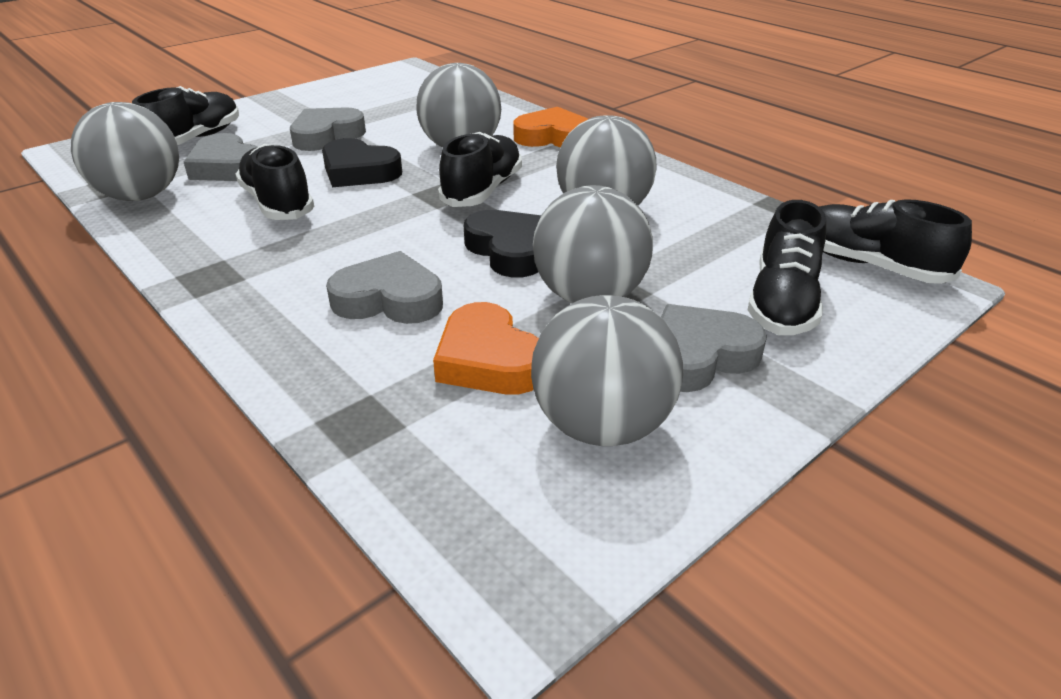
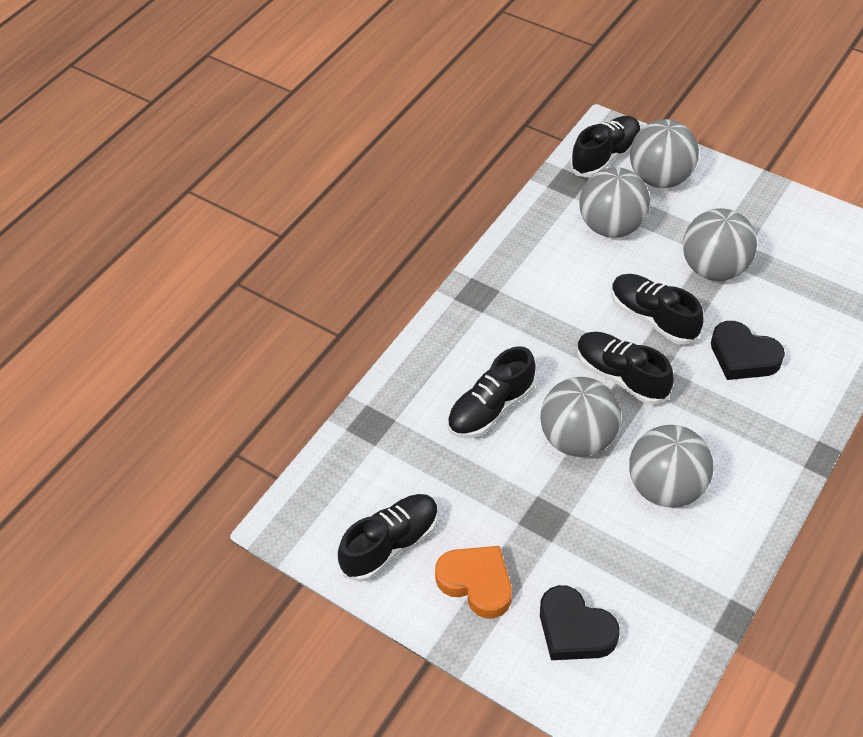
grey heart: [184,133,258,181] [290,107,366,151] [326,251,443,324] [661,304,767,392] = 4 -> none = 0
orange heart: [433,302,539,394] [513,107,588,147] = 2 -> [435,546,512,618] = 1

